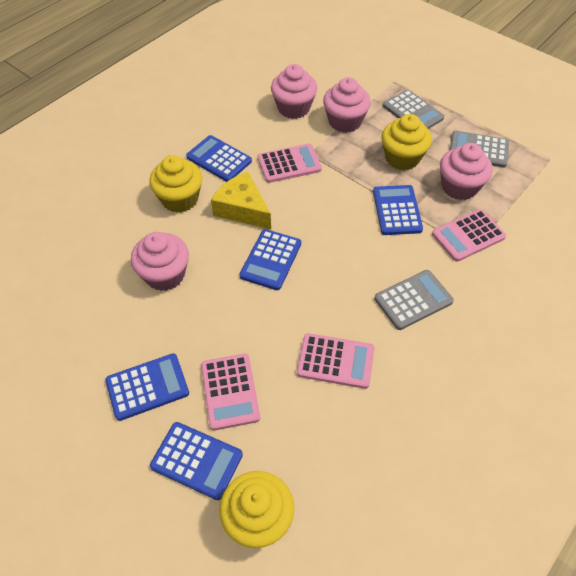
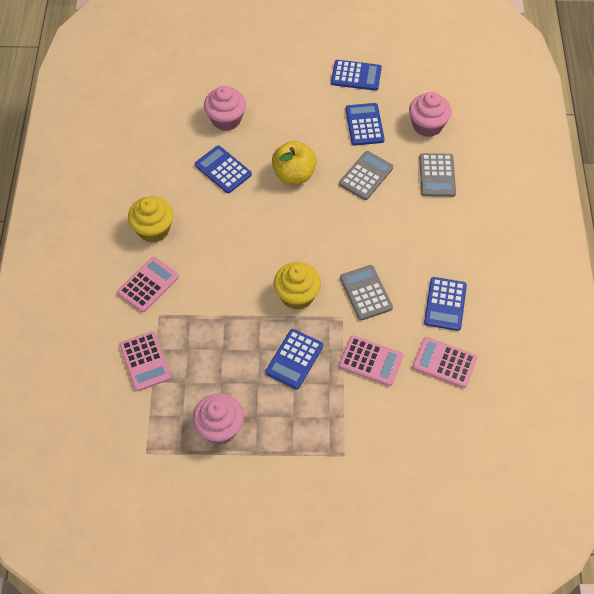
pink cupcake: [131,232,189,291] [271,64,317,119] [323,77,371,133] [440,143,493,200] = 4 -> [193,393,244,444] [204,86,246,131] [409,92,452,137] = 3
yellow apple: none = 0 -> [272,141,317,184] = 1
yellow cheese: [211,172,271,229] = 1 -> none = 0
yellow cupcake: [149,155,202,213] [219,471,294,548] [382,114,432,170] = 3 -> [128,196,173,242] [274,262,321,310] = 2

